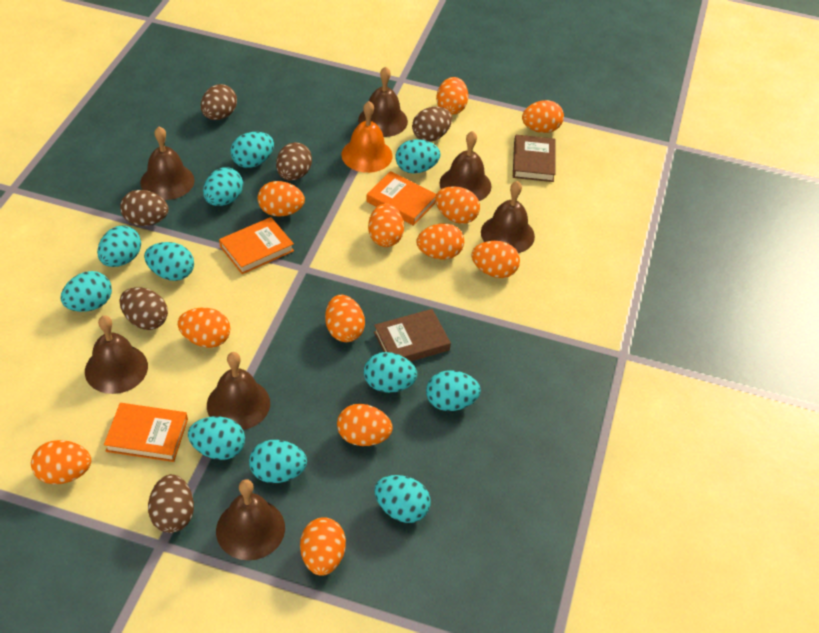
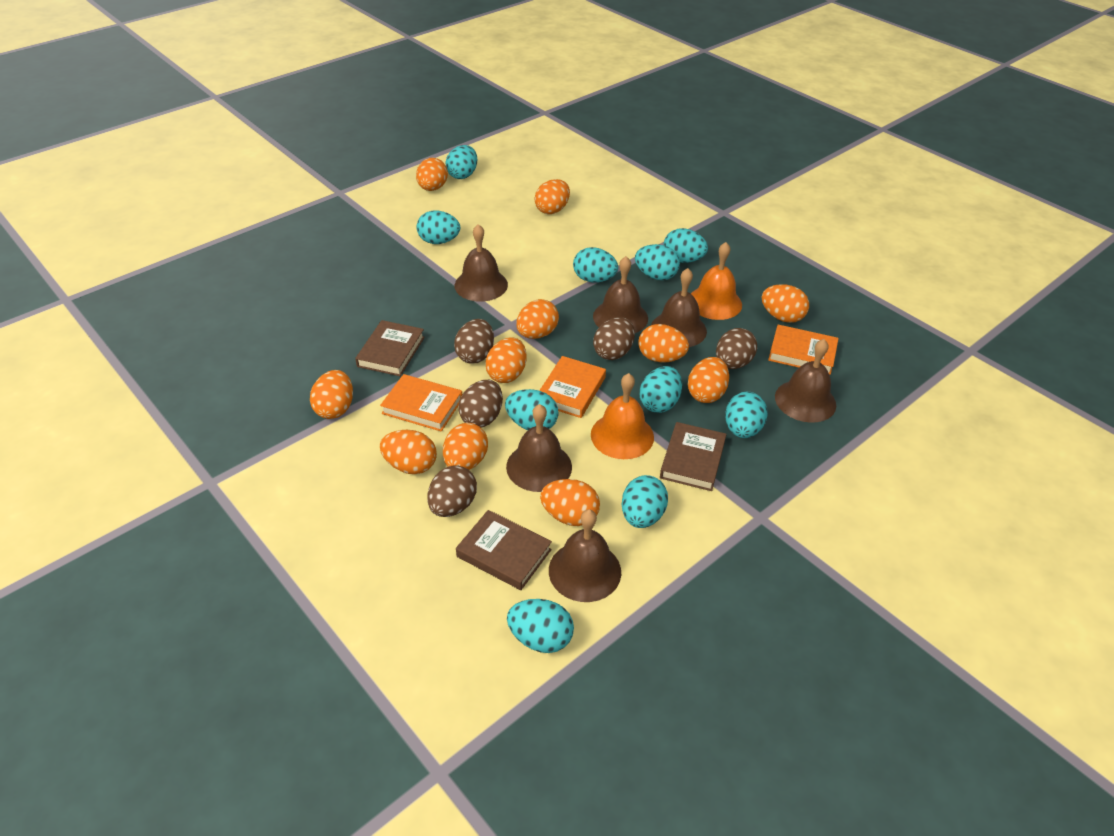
brown bell: [85,315,148,394] [140,126,195,200] [207,352,270,430] [216,479,285,560] [358,67,408,137] [439,131,491,201] [481,181,535,253] = 7 -> [455,224,508,302] [506,404,572,492] [549,509,621,602] [593,256,648,333] [651,268,707,347] [775,339,836,423] = 6
brown book: [374,309,451,362] [513,135,556,182] = 2 -> [355,320,425,376] [456,510,552,590] [660,422,727,491] = 3
brown egg: [120,190,169,226] [120,287,168,330] [148,474,194,533] [201,84,237,120] [276,142,312,181] [412,107,452,142] = 6 -> [427,465,477,517] [454,319,494,364] [459,380,503,428] [593,317,635,360] [716,328,757,369] = 5
orange bell: [341,101,393,173] = 1 -> [591,373,654,459] [691,242,742,320] = 2
orange egg: [31,440,91,484] [177,308,230,348] [258,181,305,217] [300,517,346,576] [325,295,365,342] [337,404,393,446] [368,203,404,247] [417,223,464,260] [435,186,480,224] [436,77,468,115] [472,241,520,278] [522,100,564,133] = 12 -> [310,370,353,419] [380,430,437,474] [416,158,448,191] [443,423,488,470] [485,338,527,383] [516,299,559,339] [534,179,570,214] [540,479,600,526] [638,324,689,362] [688,357,729,403] [762,284,809,323] = 11
turquoise egg: [61,271,112,312] [97,226,141,267] [144,242,194,281] [188,416,245,460] [203,168,243,206] [231,132,274,168] [249,440,307,483] [364,352,417,393] [374,475,430,523] [396,139,440,174] [426,370,481,411] = 11 -> [416,211,460,244] [445,145,477,179] [505,389,559,430] [507,599,574,653] [573,247,618,283] [622,475,668,528] [635,244,680,280] [639,366,682,413] [663,228,708,263] [725,392,768,438] = 10

